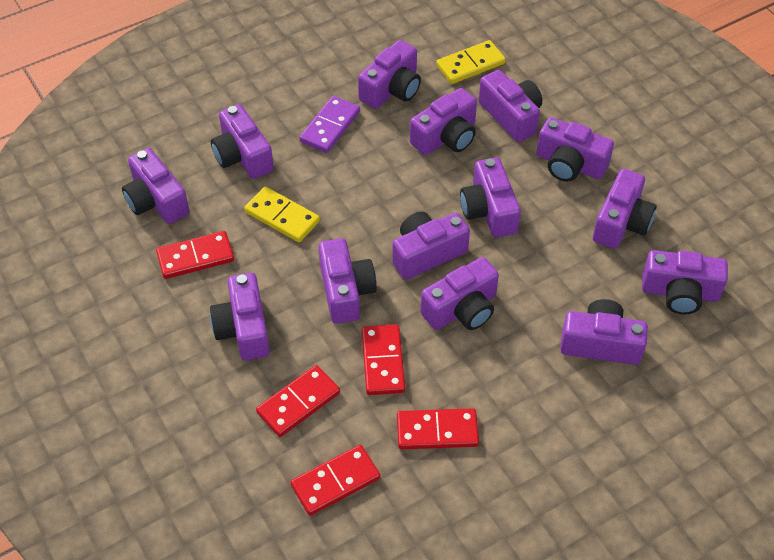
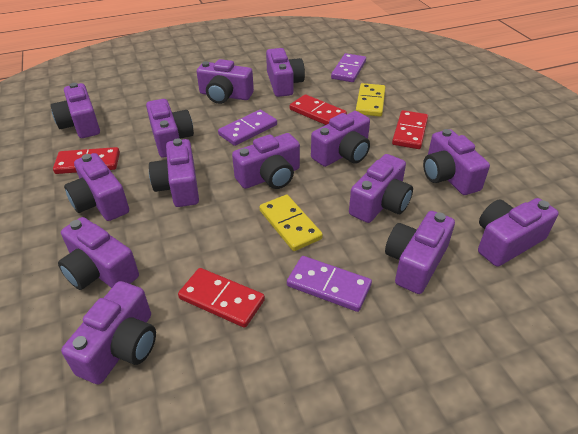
purple domino: [300,96,360,153] = 1 -> [218,110,277,146] [287,256,372,312] [331,53,366,82] = 3
red domino: [156,231,234,279] [256,365,340,437] [290,445,380,516] [362,324,405,395] [397,408,479,449] = 5 -> [53,147,120,174] [178,268,265,328] [290,94,347,125] [392,110,428,149] = 4

